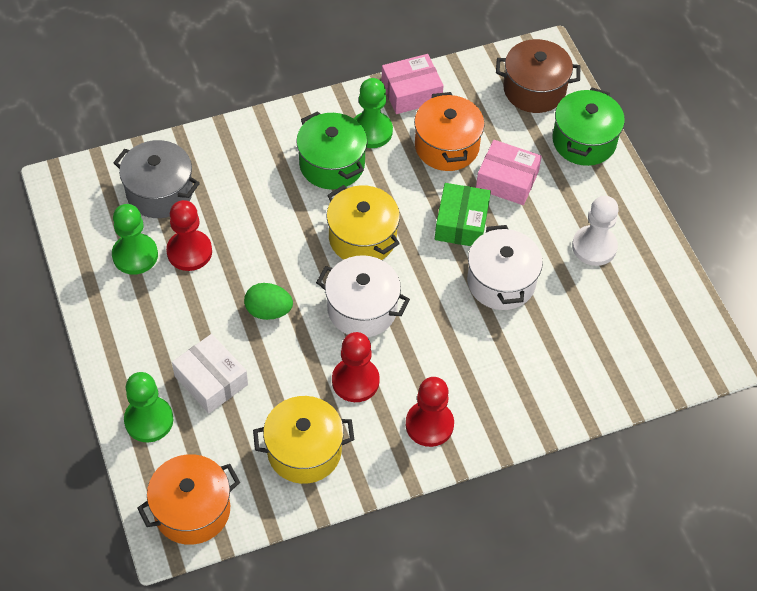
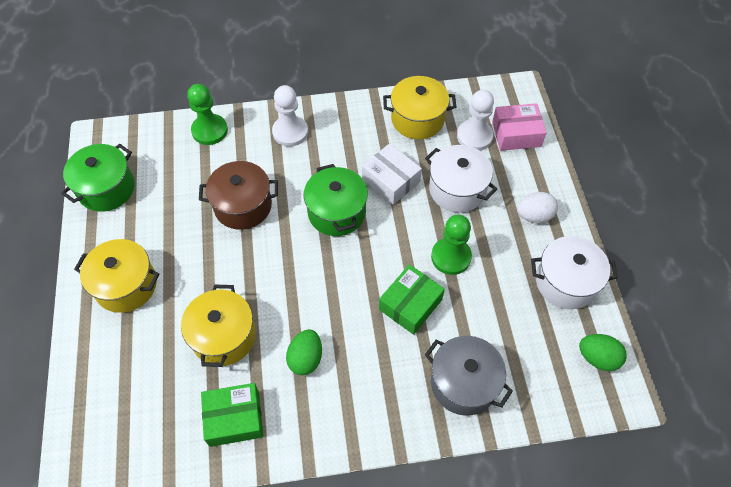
green box: [435,183,491,246] = 1 -> [201,383,263,447] [379,264,445,335] = 2
green egg: [244,283,293,320] = 1 -> [286,329,322,375] [579,334,626,371] = 2
green pawn: [112,204,158,275] [124,372,174,442] [354,78,393,148] = 3 -> [187,84,228,145] [431,215,472,275] = 2
orange pot: [137,454,240,545] [414,92,485,171] = 2 -> none = 0
pink box: [381,54,444,114] [476,140,542,205] = 2 -> [492,103,547,151] = 1
red pawn: [166,200,212,271] [332,332,380,402] [406,377,454,447] = 3 -> none = 0
white egg: none = 0 -> [517,192,558,223] = 1
white pawn: [572,196,619,266] = 1 -> [272,85,308,147] [457,90,494,150] = 2
yellow pot: [253,396,354,484] [327,185,400,260] = 2 -> [74,239,160,313] [181,284,256,367] [383,76,456,139] = 3

